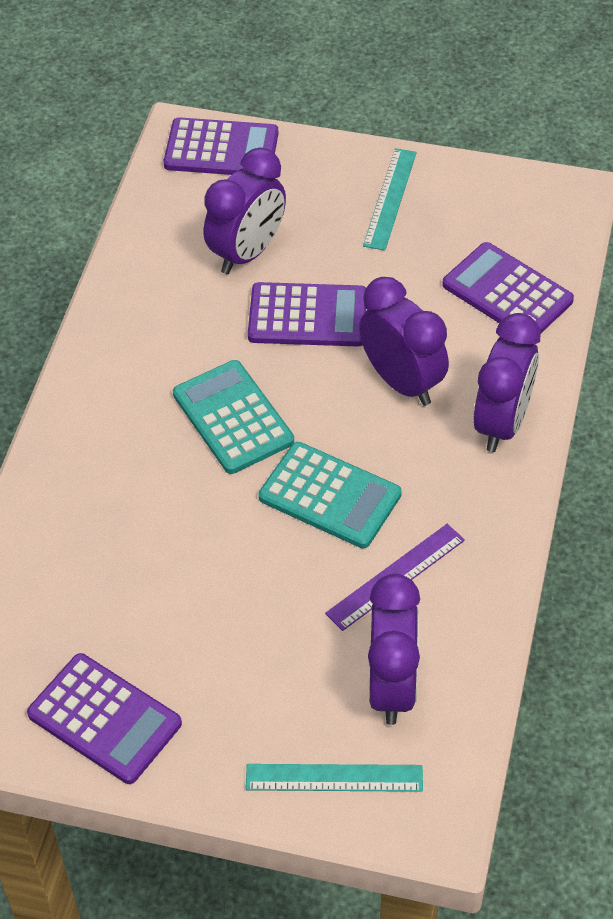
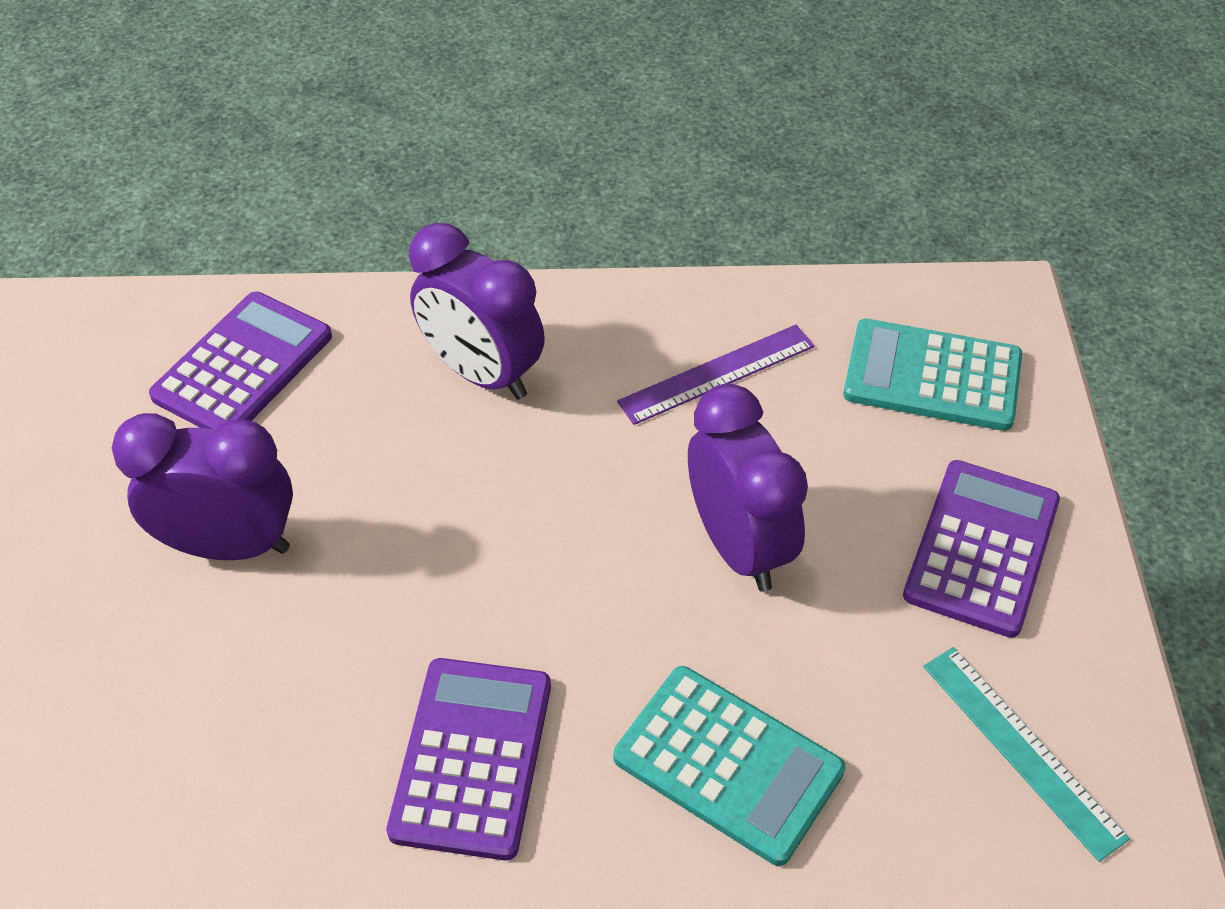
purple calculator: [27,653,182,784] [163,117,278,175] [248,282,366,346] [442,242,574,334] = 4 -> [149,292,332,429] [387,658,551,860] [903,460,1060,638] = 3
purple clock: [204,147,286,274] [359,277,449,406] [368,574,420,725] [474,313,540,452] = 4 -> [112,413,293,560] [409,223,545,400] [688,384,808,592] = 3
turquoise ruler: [246,764,423,792] [363,148,417,251] = 2 -> [923,647,1130,862] = 1

